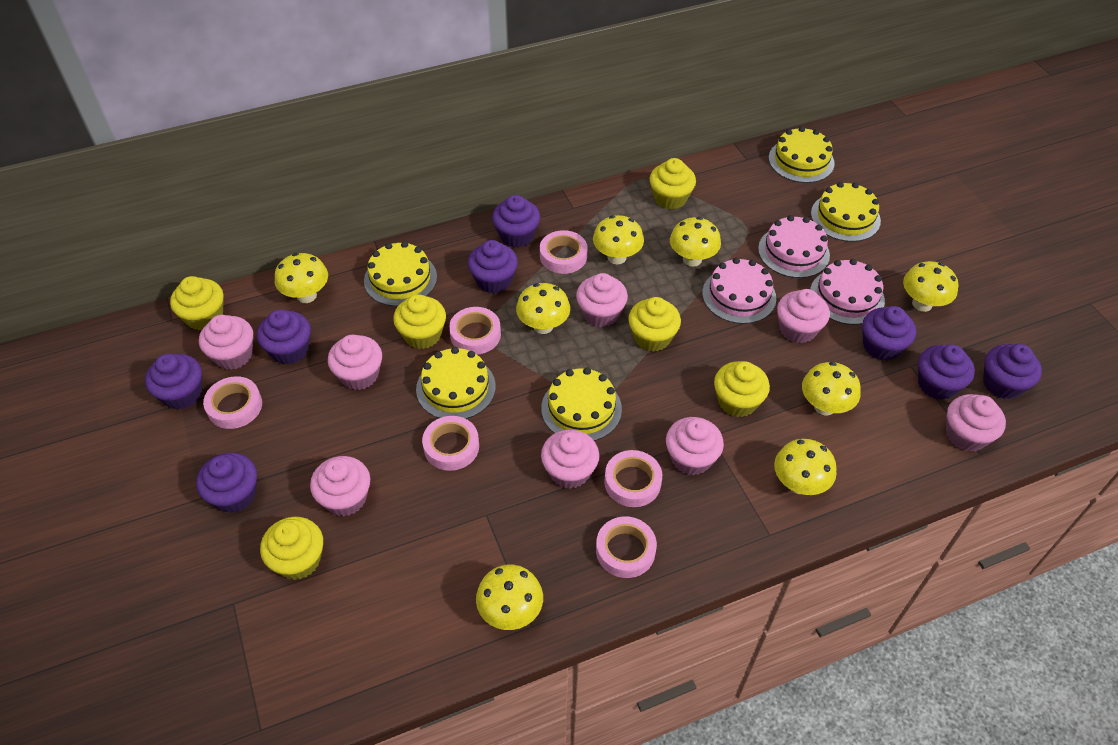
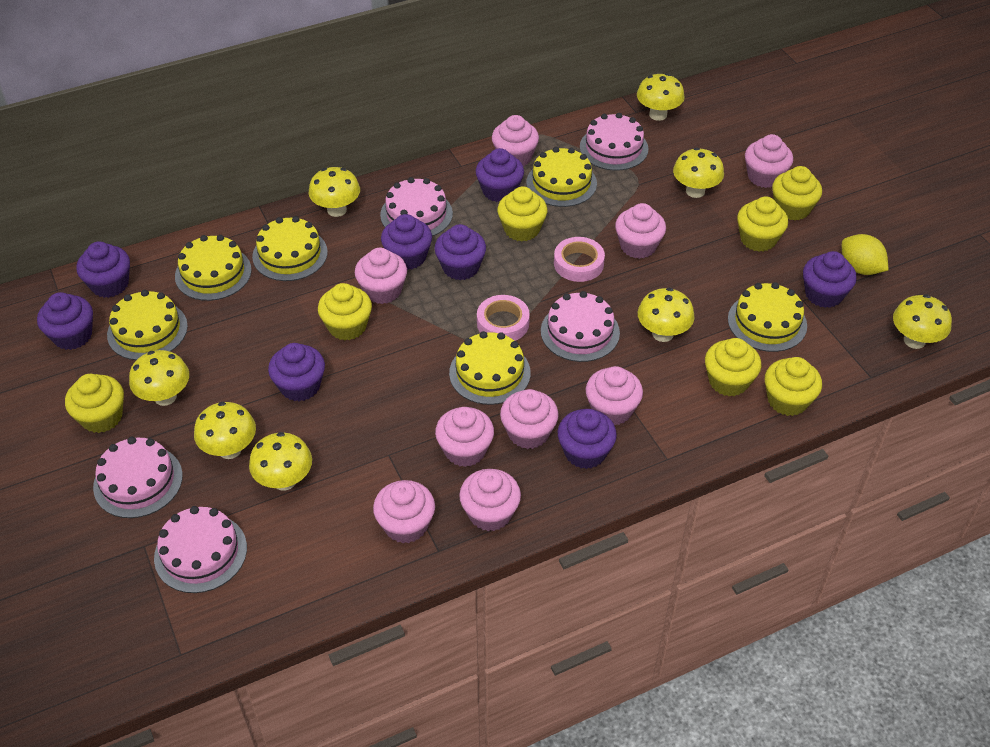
pink cake: [702,258,776,324] [758,215,830,278] [810,259,885,325] = 3 -> [93,437,183,518] [154,506,247,593] [380,177,453,236] [541,291,620,362] [580,113,648,171] = 5
pink cupcake: [199,315,253,370] [310,456,370,516] [328,335,382,390] [541,429,599,489] [576,273,628,327] [666,417,724,476] [777,289,830,343] [946,394,1006,452] = 8 -> [355,248,407,304] [373,480,435,543] [435,407,494,467] [459,469,521,531] [492,115,539,166] [500,389,559,449] [586,366,643,426] [615,203,666,259] [745,134,793,188] = 9
pink tape: [203,376,262,429] [422,416,479,471] [449,307,501,355] [540,230,588,274] [596,516,657,578] [604,450,662,507] = 6 -> [477,295,530,341] [554,237,605,282] = 2
yellow cake: [364,241,437,306] [416,347,496,419] [541,367,622,441] [769,127,835,183] [811,182,881,242] = 5 -> [107,290,188,360] [175,235,252,301] [252,216,328,281] [449,331,531,405] [527,147,597,207] [728,282,807,352] = 6
yellow cupcake: [170,276,224,331] [260,517,323,580] [393,294,446,349] [628,297,681,351] [650,158,696,209] [714,361,770,417] = 6 -> [65,374,124,433] [318,283,372,341] [497,186,547,241] [705,338,761,397] [737,196,788,252] [765,357,822,416] [772,166,822,221] = 7
yellow lemon: none = 0 -> [842,234,888,275] = 1

